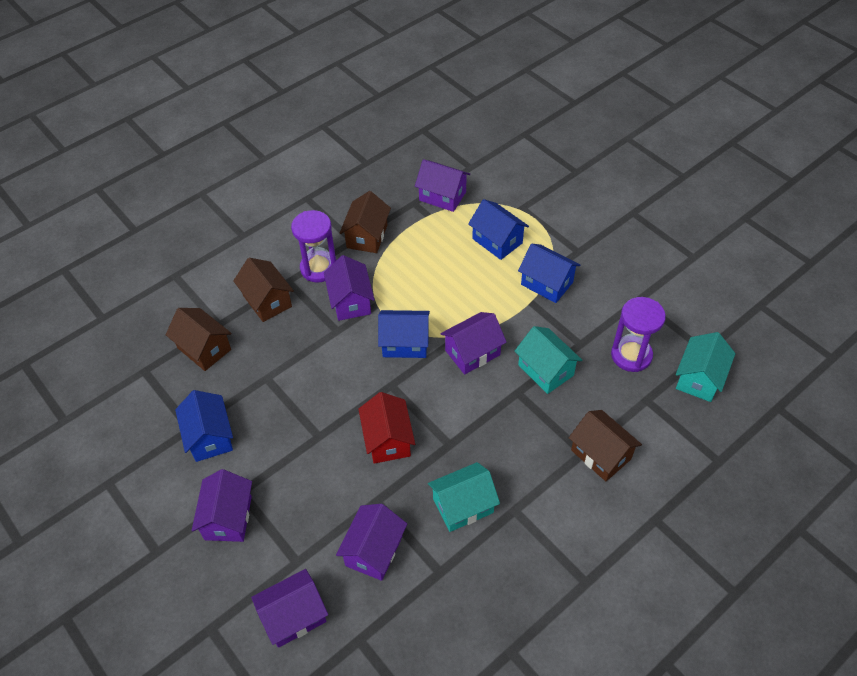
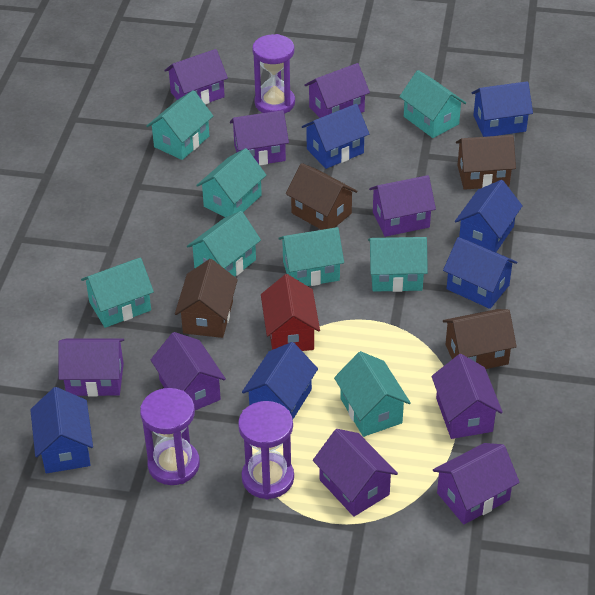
blue house: [175,390,233,462] [378,310,430,358] [468,199,529,260] [518,244,580,303] = 4 -> [30,387,93,473] [242,342,318,419] [302,104,369,169] [443,237,517,309] [455,180,523,252] [472,81,533,137] = 6
purple hourglass: [291,210,336,283] [611,297,666,372] = 2 -> [140,388,200,485] [238,401,294,499] [252,34,295,114] = 3
purple house: [192,469,252,542] [251,569,328,648] [324,255,375,321] [336,504,407,581] [415,159,470,212] [440,312,507,375] = 6 -> [58,338,124,396] [151,332,226,410] [164,49,228,105] [230,110,289,165] [304,63,370,118] [313,429,398,517] [369,175,436,237] [431,354,503,439] [433,443,520,524] = 9
turquoise house: [428,462,500,532] [515,326,582,394] [676,332,736,402] = 3 -> [81,258,154,328] [146,90,213,160] [187,211,261,277] [196,148,266,217] [278,227,344,286] [334,351,411,437] [368,237,428,292] [399,70,466,138] = 8

